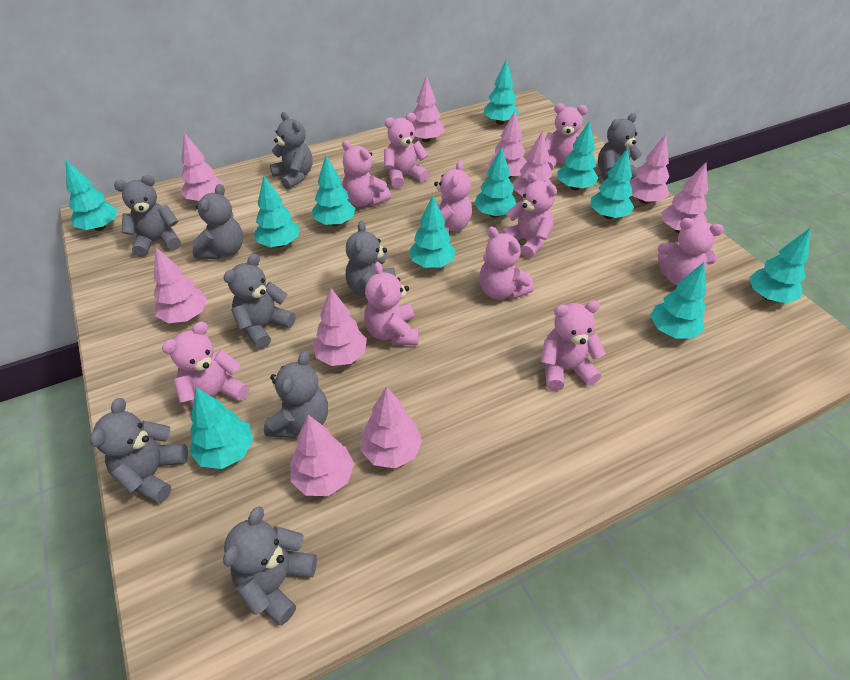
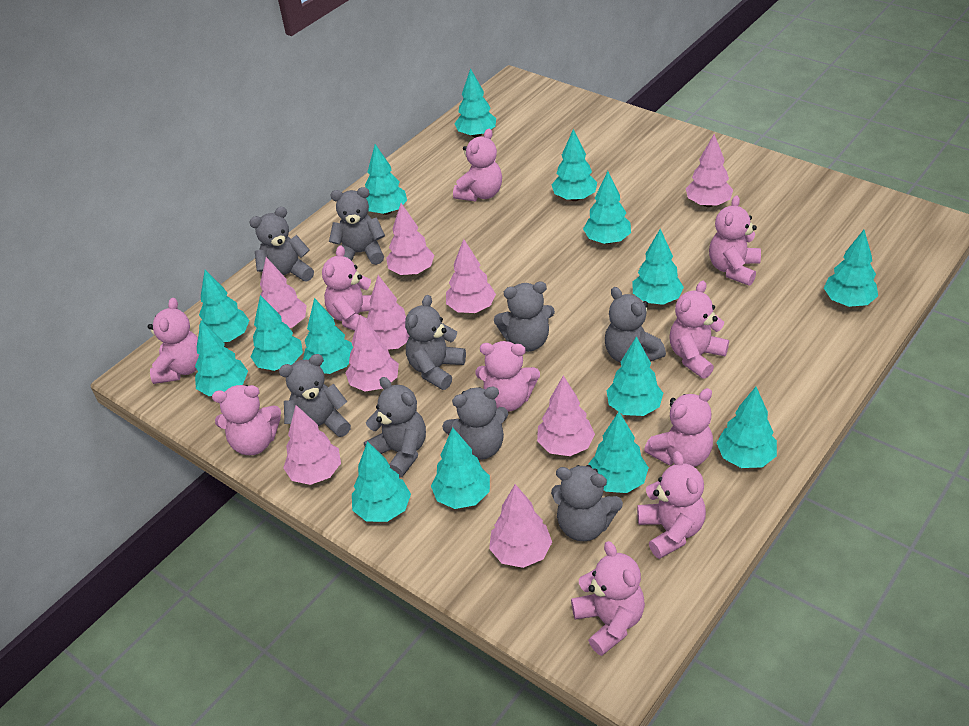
pink tree: [153,247,207,323] [181,133,223,201] [290,415,354,496] [313,288,367,366] [360,386,422,469] [412,76,445,142] [488,110,527,179] [514,131,552,196] [629,134,669,204] [661,162,708,233] = 10 -> [260,257,307,328] [283,405,341,485] [345,314,399,392] [366,275,409,350] [386,203,434,275] [446,239,496,313] [489,484,552,568] [537,376,595,456] [686,134,733,207] = 9
turquoise tree: [66,160,118,231] [190,387,253,469] [254,176,299,247] [312,156,356,226] [409,196,455,268] [474,147,517,218] [484,59,519,125] [557,121,598,191] [591,148,634,219] [650,262,706,338] [749,228,810,303] = 11 -> [195,321,248,396] [199,270,250,342] [251,295,303,371] [303,298,353,374] [352,441,411,522] [365,144,407,215] [431,427,490,509] [454,68,496,138] [551,129,597,201] [583,171,631,244] [588,412,649,493] [606,336,663,416] [632,229,684,305] [717,387,777,468] [824,230,878,307] = 15

